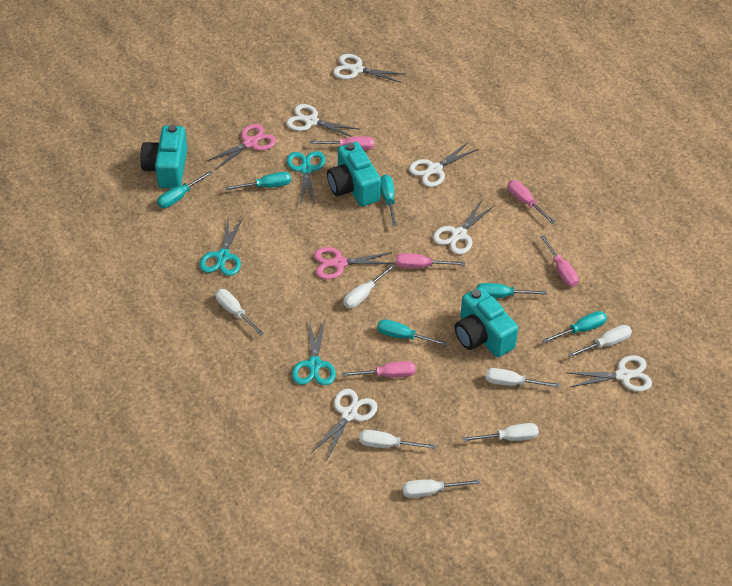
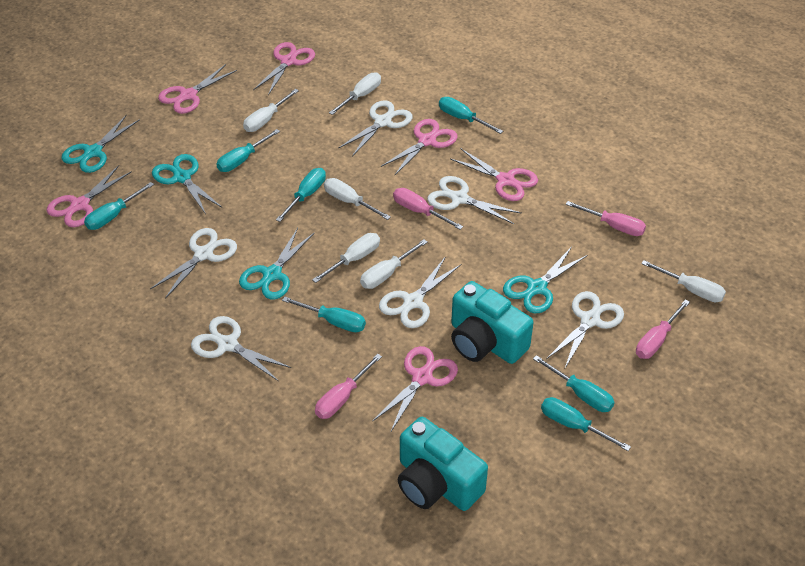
pink scissors: [207,124,276,170] [314,247,394,279] = 2 -> [46,165,132,227] [158,64,237,114] [253,42,315,95] [372,346,458,431] [381,119,457,176] [450,148,538,201] = 6
pink screwdriver: [310,136,374,150] [342,361,416,378] [396,253,465,268] [508,180,555,224] [540,235,579,287] = 5 -> [315,354,382,419] [393,188,463,230] [566,201,646,236] [636,299,690,359] = 4
turquoise camera: [140,124,187,188] [327,142,381,206] [455,287,518,357] = 3 -> [398,417,488,511] [451,281,533,364] = 2
turquoise scissors: [199,218,243,276] [287,151,326,206] [292,320,336,385] = 3 -> [61,114,140,173] [152,154,222,214] [239,228,314,300] [503,247,587,313] = 4
turquoise screwdriver: [157,171,212,208] [225,172,291,190] [377,319,447,346] [380,174,397,226] [477,283,547,298] [543,311,607,343] = 6 -> [84,182,154,230] [216,129,280,172] [276,168,326,222] [282,297,366,332] [439,97,503,134] [533,355,615,412] [541,397,631,451] = 7
white screwdriver: [215,289,264,336] [343,264,395,308] [359,430,436,449] [402,479,480,498] [463,423,539,442] [486,368,560,388] [568,325,632,358] = 7 -> [243,89,299,132] [312,233,380,283] [324,178,391,220] [329,73,381,115] [360,239,428,289] [641,260,726,302] = 6

